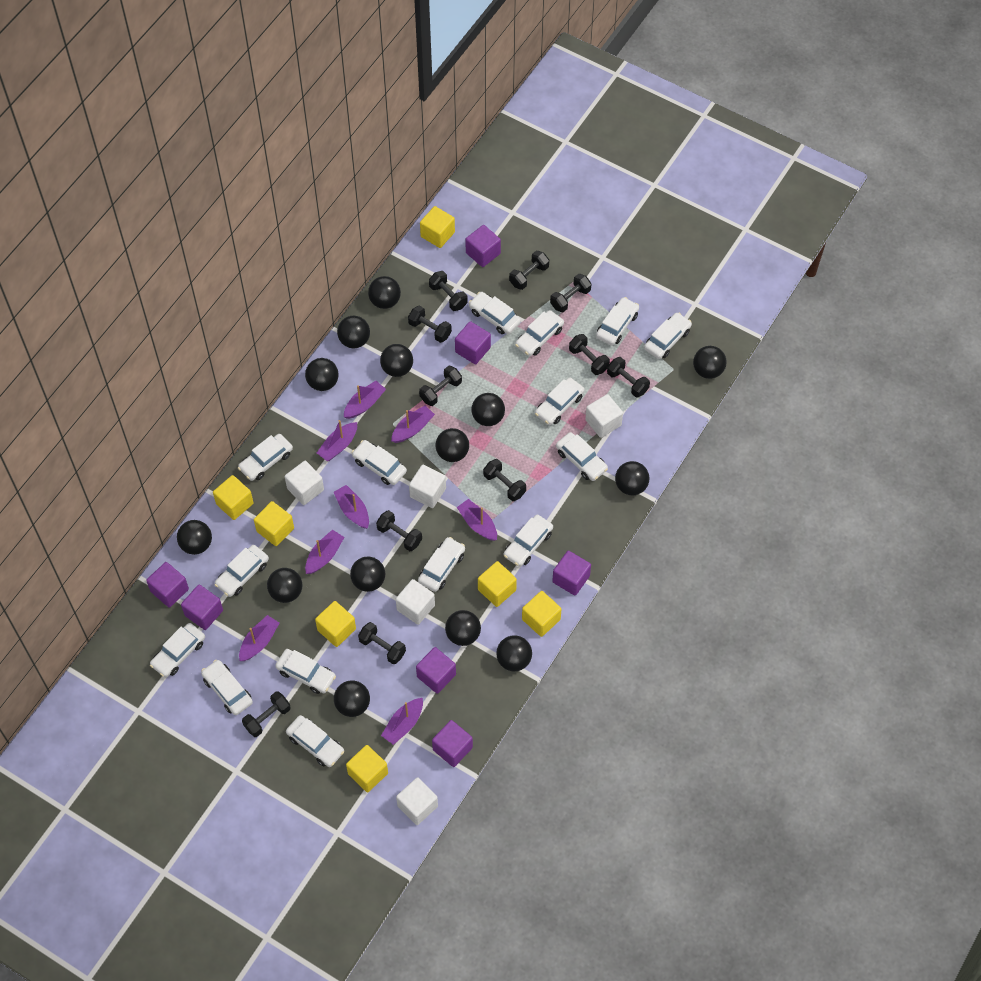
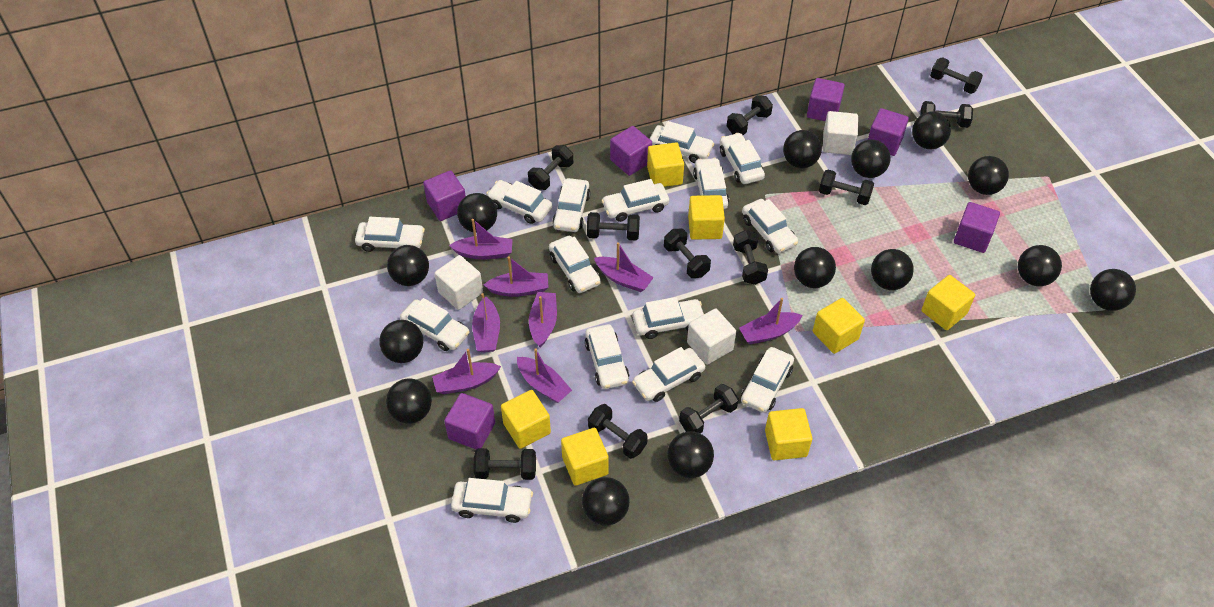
purple cube: [146,562,189,608] [181,585,223,630] [416,647,456,694] [432,720,473,767] [455,321,491,364] [465,225,501,267] [552,551,591,596] = 7 -> [423,170,466,221] [444,393,495,450] [610,126,652,176] [807,78,845,121] [868,108,909,156] [954,202,1000,253] = 6
white cube: [285,461,324,505] [396,579,435,625] [396,777,438,825] [409,465,446,508] [585,394,623,438] = 5 -> [434,255,483,310] [687,308,736,365] [823,111,858,155] = 3

